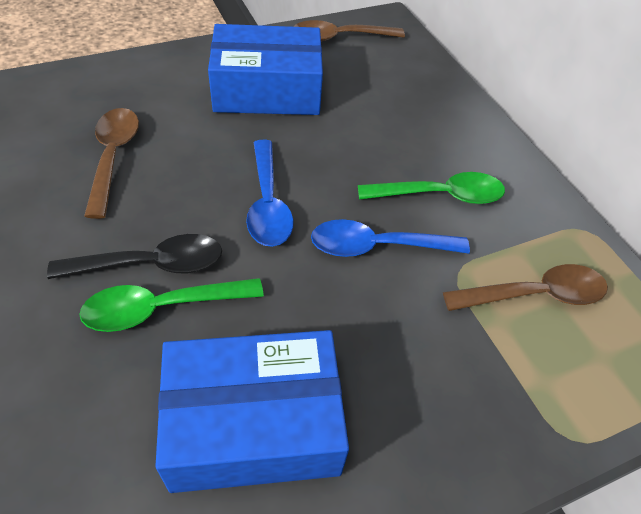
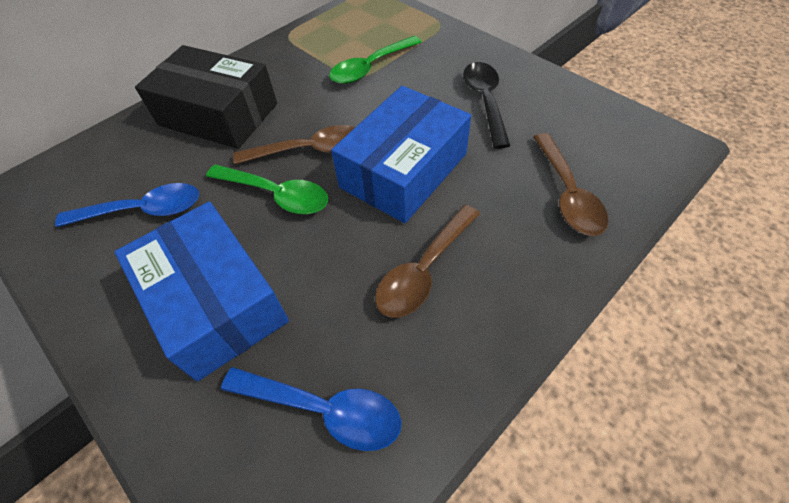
black box: none = 0 -> [135,45,277,149] = 1

